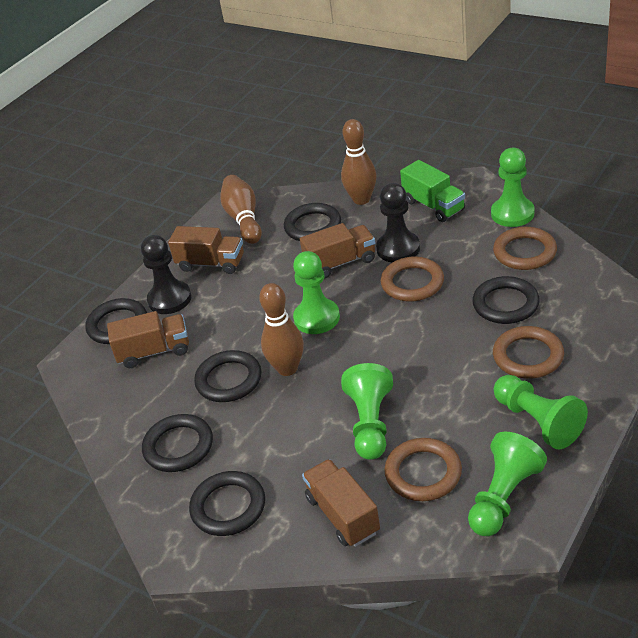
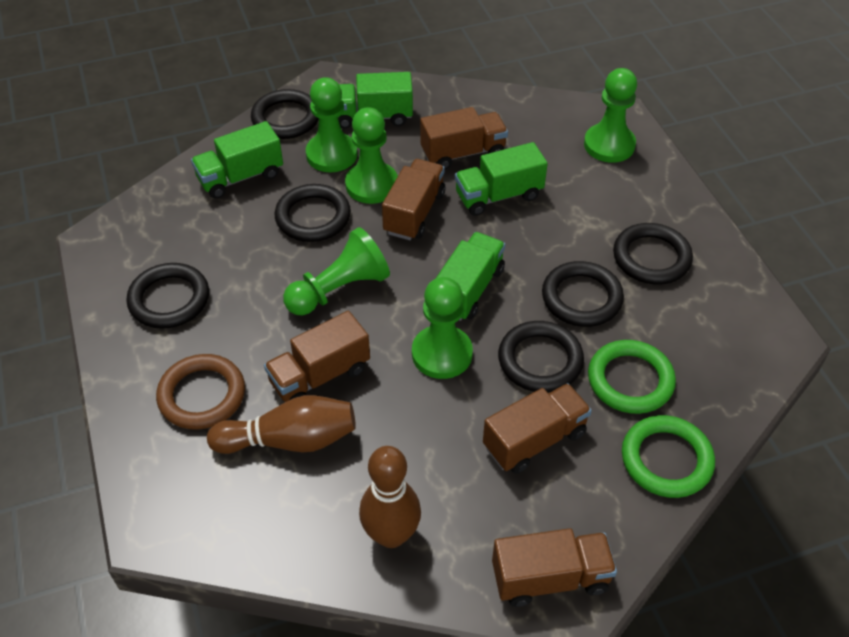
black pawn: [141,235,191,314] [376,183,420,263] = 2 -> none = 0
brown bowling pin: [220,175,262,244] [259,283,304,376] [341,119,377,205] = 3 -> [207,395,356,454] [359,446,421,548] = 2
brown ring: [381,257,444,302] [384,438,462,501] [493,227,557,270] [493,326,564,378] = 4 -> [156,354,245,430] = 1
brown truck: [107,311,189,368] [168,226,244,274] [300,223,375,279] [302,459,380,547] = 4 -> [264,311,370,402] [382,159,445,240] [420,107,508,169] [483,383,592,474] [492,528,617,607] = 5
green ring: none = 0 -> [588,340,676,414] [622,415,715,498] = 2
green truck: [400,160,465,222] = 1 -> [191,121,283,199] [338,72,413,129] [435,232,505,321] [455,142,548,216] = 4

